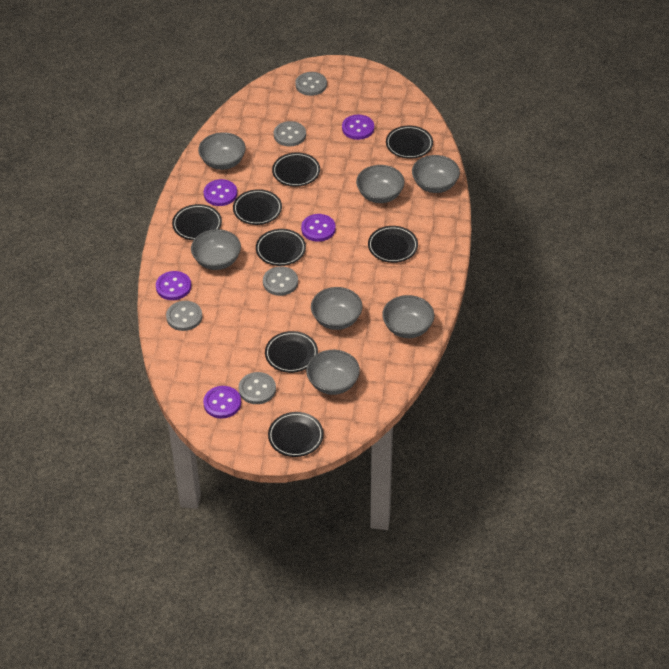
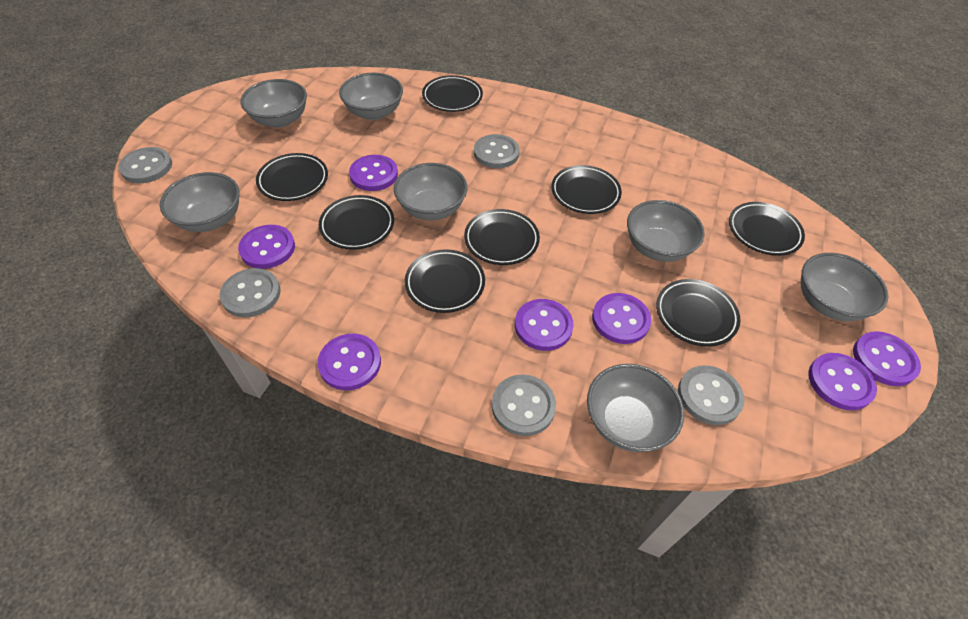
purple button: [156,271,191,300] [203,386,241,418] [204,179,237,206] [301,214,336,242] [342,115,374,140] = 5 -> [238,225,295,269] [317,334,381,390] [349,155,398,191] [515,299,574,351] [592,293,651,344] [808,353,877,410] [853,331,921,386] = 7

